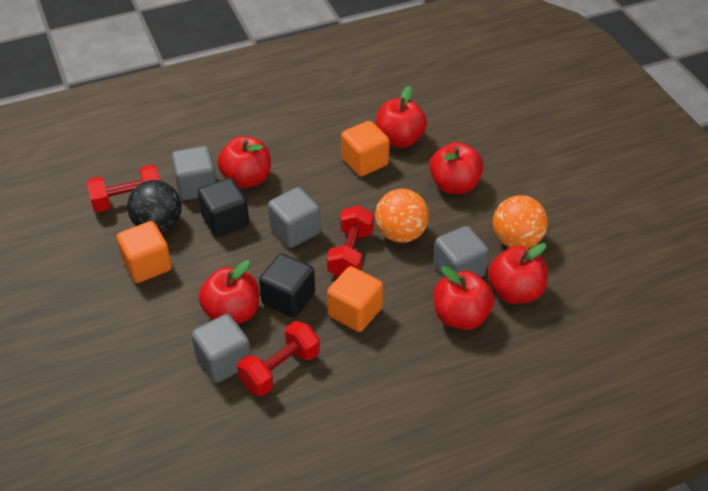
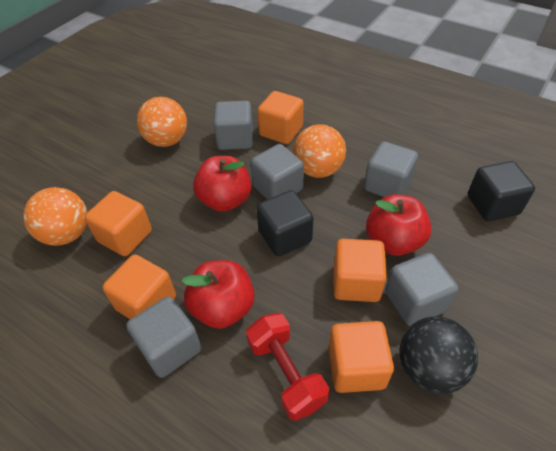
grey cube: [172,146,216,200] [191,314,251,383] [268,187,321,248] [433,226,489,278] = 4 -> [126,296,201,378] [213,100,253,150] [250,144,304,200] [364,141,418,197] [385,253,458,326] = 5
orange ball: [375,189,429,243] [493,195,548,249] = 2 -> [23,187,87,246] [137,97,187,147] [293,124,346,178] = 3
orange cube: [117,221,172,283] [327,266,383,332] [341,121,390,177] = 3 -> [84,191,152,256] [102,254,176,319] [257,91,304,144] [328,321,394,393] [333,239,387,302] = 5
red apple: [199,260,259,324] [218,136,271,188] [376,86,427,148] [429,142,483,194] [434,266,494,330] [488,243,548,304] = 6 -> [181,260,255,329] [193,156,252,212] [366,194,432,256] = 3
red dumbbell: [87,165,160,212] [237,321,320,396] [327,205,374,277] = 3 -> [246,313,329,421] = 1

